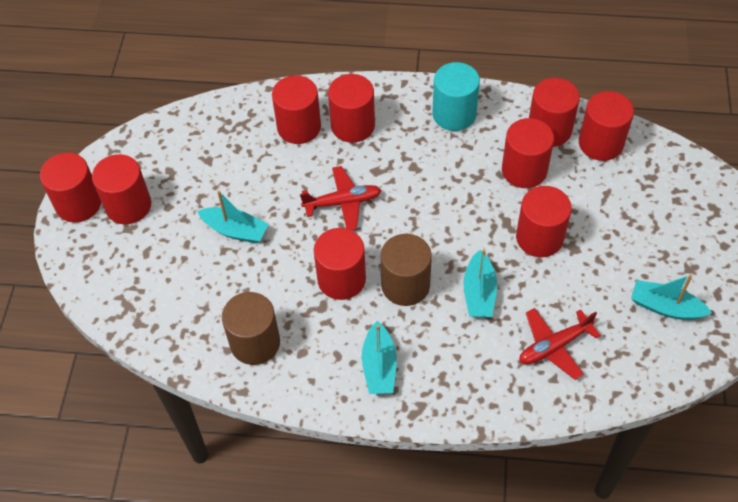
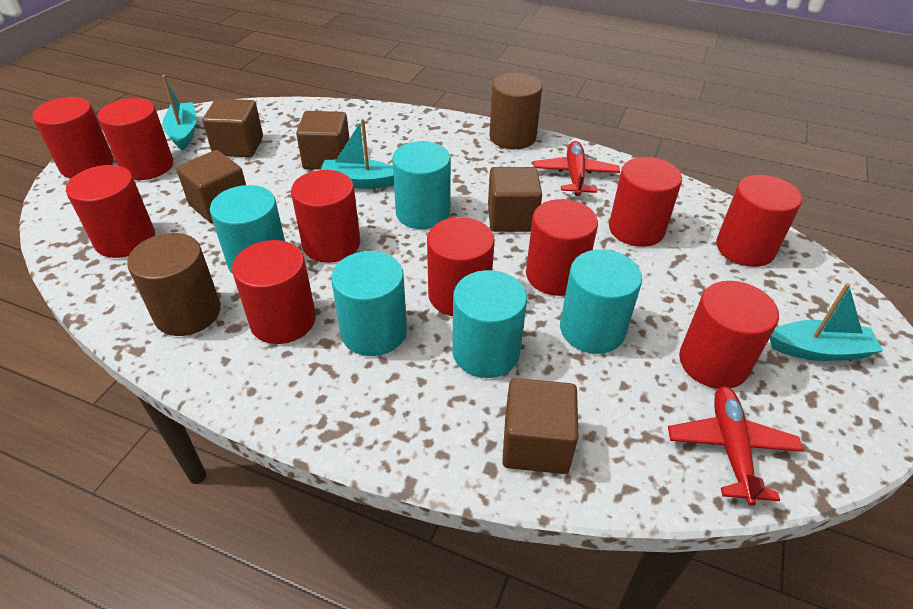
brown cube: none = 0 -> [176,150,246,223] [202,99,263,157] [296,111,350,170] [488,167,542,232] [502,378,578,474] = 5
red cylinder: [40,153,101,223] [92,154,151,224] [272,75,321,144] [314,228,366,300] [328,74,375,143] [502,118,554,188] [516,186,572,257] [529,78,580,147] [579,91,634,161] = 9 -> [32,97,114,178] [66,165,155,258] [98,98,173,180] [232,240,316,344] [291,170,360,263] [427,217,495,316] [526,199,598,296] [609,157,682,247] [679,281,779,389] [716,175,802,267] = 10
turquoise boat: [197,190,269,244] [362,321,397,394] [463,249,497,317] [631,274,712,320] = 4 -> [162,75,197,151] [321,119,394,189] [770,283,883,361] = 3
turquoise cylinder: [432,62,480,131] = 1 -> [210,185,285,274] [331,251,407,356] [392,141,451,229] [452,270,527,378] [560,249,642,354] = 5

